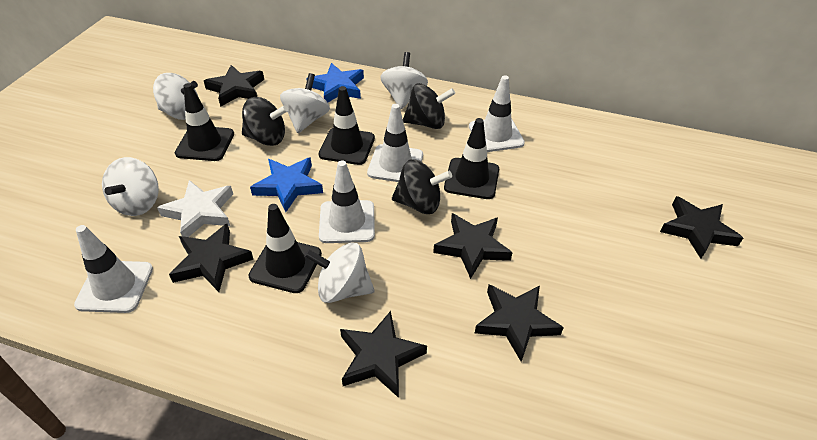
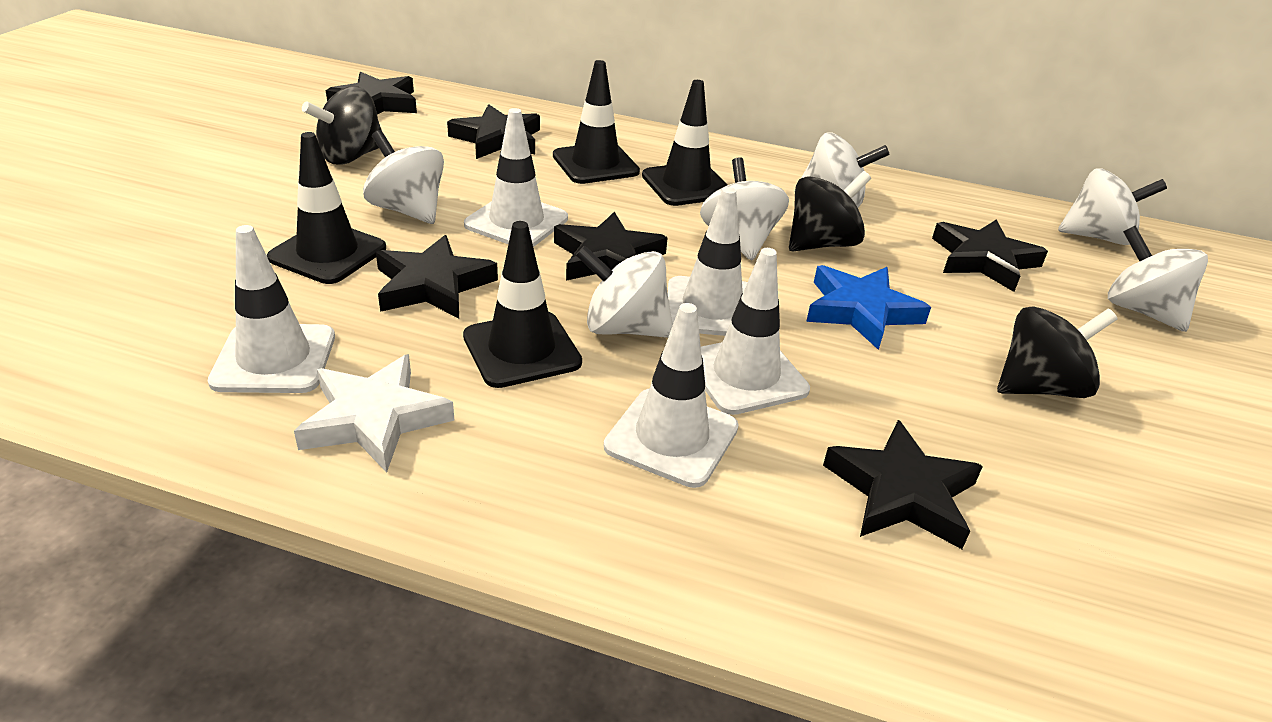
blue star: [250,157,323,212] [306,63,364,102] = 2 -> [806,265,931,350] = 1
white spinning top: [102,157,159,216] [153,73,199,120] [280,73,330,133] [304,243,374,303] [380,52,428,110] = 5 -> [363,130,444,224] [576,245,673,338] [700,157,789,260] [801,132,890,208] [1058,168,1167,245] [1108,226,1208,332] = 6
white traffic cone: [74,225,153,313] [319,160,375,243] [367,104,423,182] [469,75,525,152] = 4 -> [208,225,335,393] [464,108,568,247] [604,303,739,488] [668,187,747,336] [701,248,810,415] = 5

